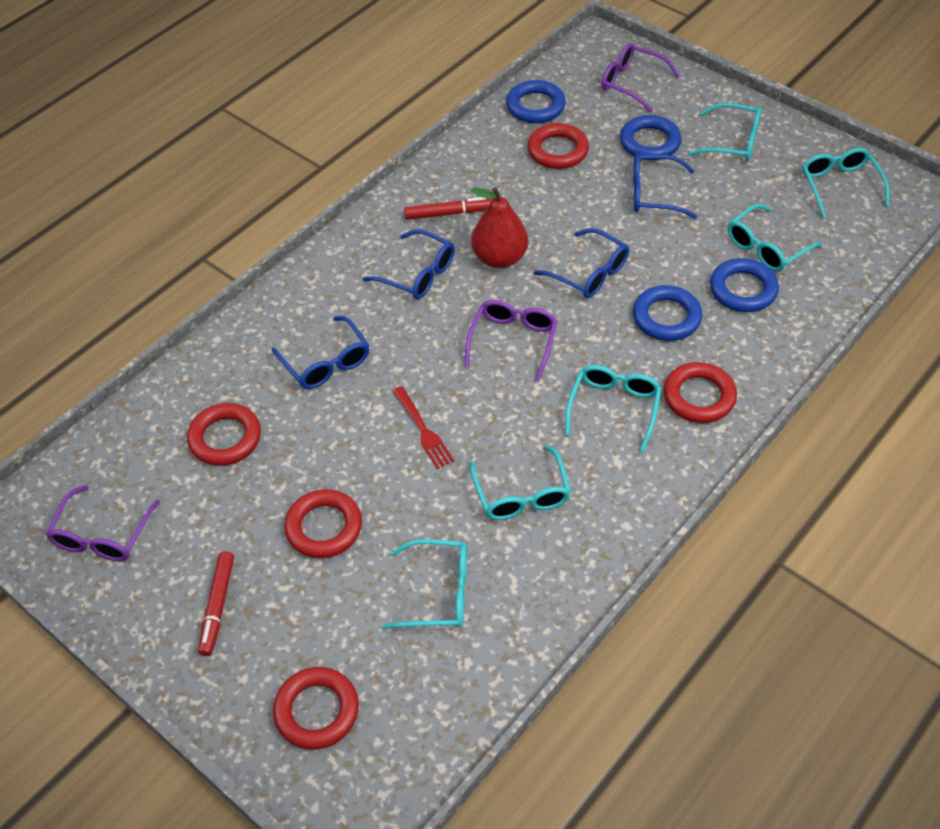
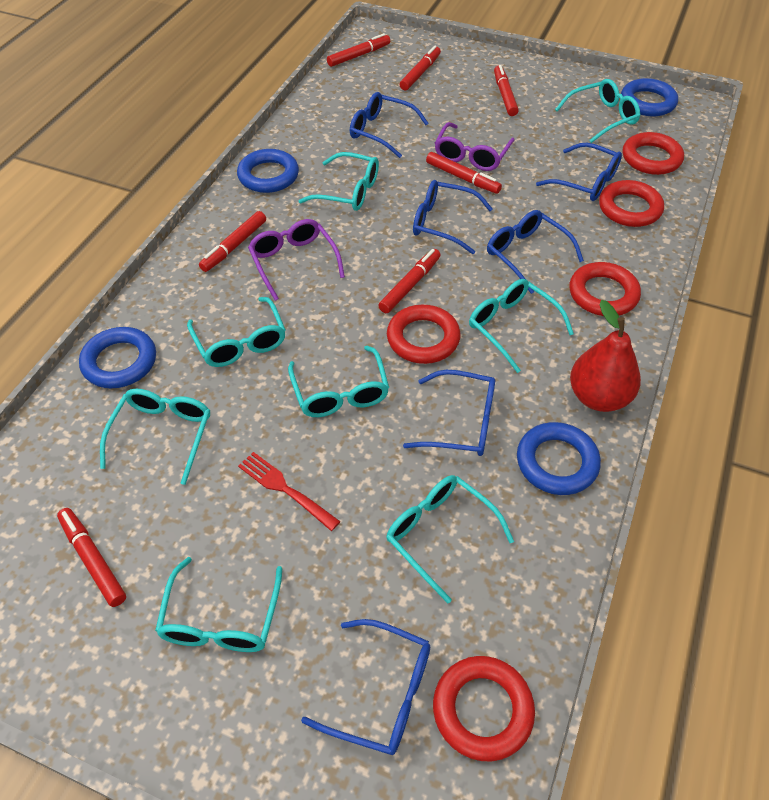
blue glasses: [272,316,370,389] [363,230,455,299] [534,228,629,298] [633,154,698,219] = 4 -> [301,619,430,755] [350,92,429,158] [403,370,495,456] [413,180,493,254] [487,210,584,294] [536,143,622,201] = 6
purple glasses: [46,485,160,561] [465,300,557,381] [601,43,680,112] = 3 -> [248,219,345,301] [435,122,515,171] = 2
red marker: [198,551,234,656] [404,197,492,220] = 2 -> [57,508,126,607] [199,211,266,272] [327,33,390,67] [378,249,440,313] [400,46,441,91] [426,152,502,194] [494,65,519,116] = 7
turquoise glasses: [382,539,467,629] [470,445,571,520] [565,365,662,452] [688,103,762,161] [728,204,823,272] [802,148,889,218] = 6 -> [100,389,210,485] [155,557,282,652] [187,297,286,367] [288,346,389,417] [299,152,379,211] [386,475,514,603] [469,279,574,373] [555,79,640,143] = 8

